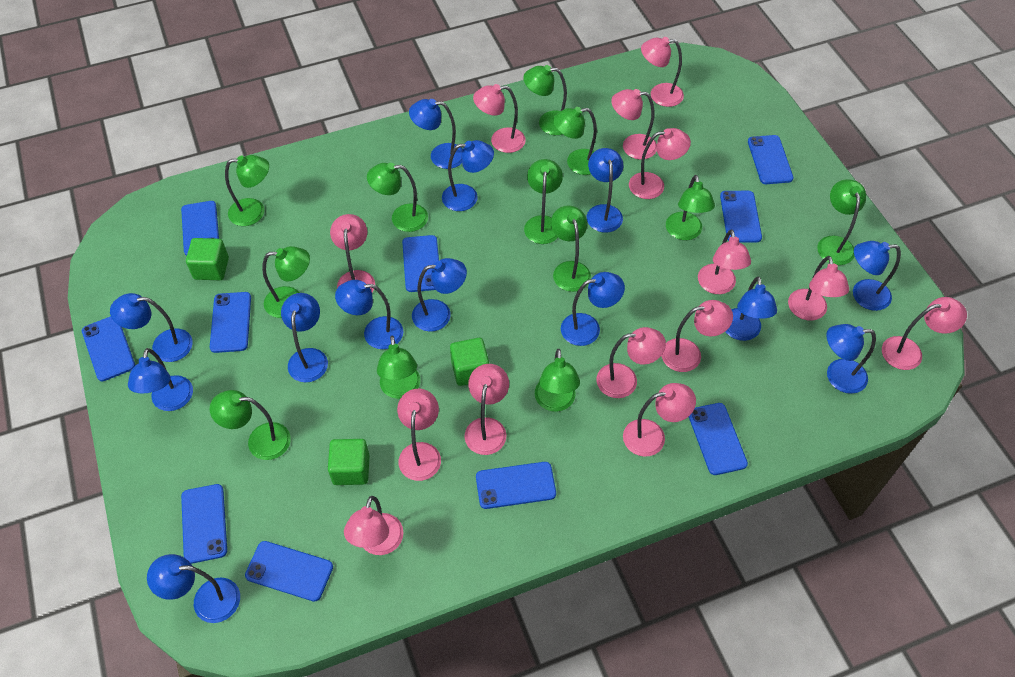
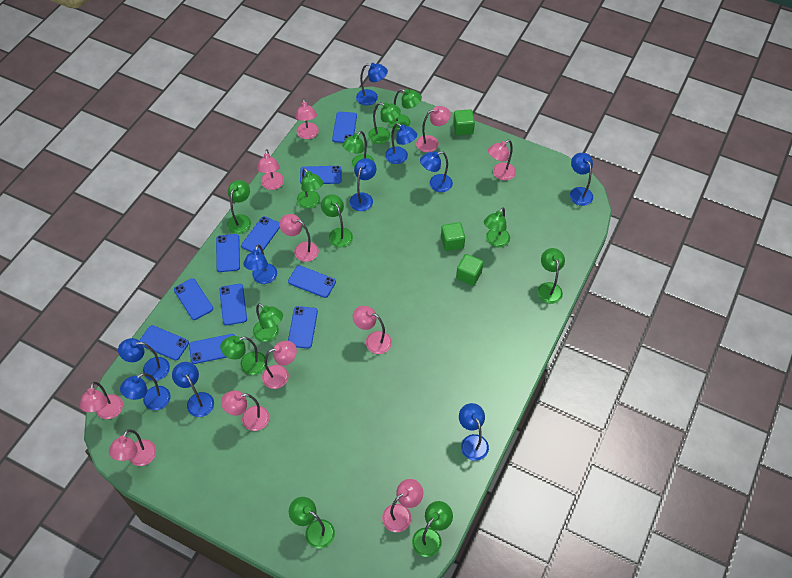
blue lamp: [110,293,193,362] [128,348,193,411] [147,554,240,623] [281,293,328,382] [335,280,403,349] [409,99,463,169] [412,258,467,332] [442,140,494,211] [561,272,625,346] [587,148,623,233] [725,276,777,341] [826,324,876,394] [853,241,901,311] = 13 -> [118,338,170,381] [120,373,171,410] [172,362,214,417] [243,244,277,284] [350,158,376,211] [356,63,388,105] [385,123,417,164] [420,151,453,192] [459,403,489,461] [570,153,593,206] = 10
pink lamp: [330,214,375,293] [344,496,404,555] [397,389,441,481] [464,364,509,455] [473,84,526,153] [597,327,666,398] [611,89,657,160] [623,383,696,457] [629,128,691,199] [641,37,684,107] [661,300,733,372] [698,229,751,294] [788,256,849,321] [882,297,967,370] = 14 -> [80,382,123,419] [109,429,156,466] [221,390,269,431] [257,149,284,190] [262,341,297,389] [279,214,319,262] [295,98,319,139] [353,306,392,354] [382,479,423,532] [416,106,451,152] [488,140,516,180] = 11

